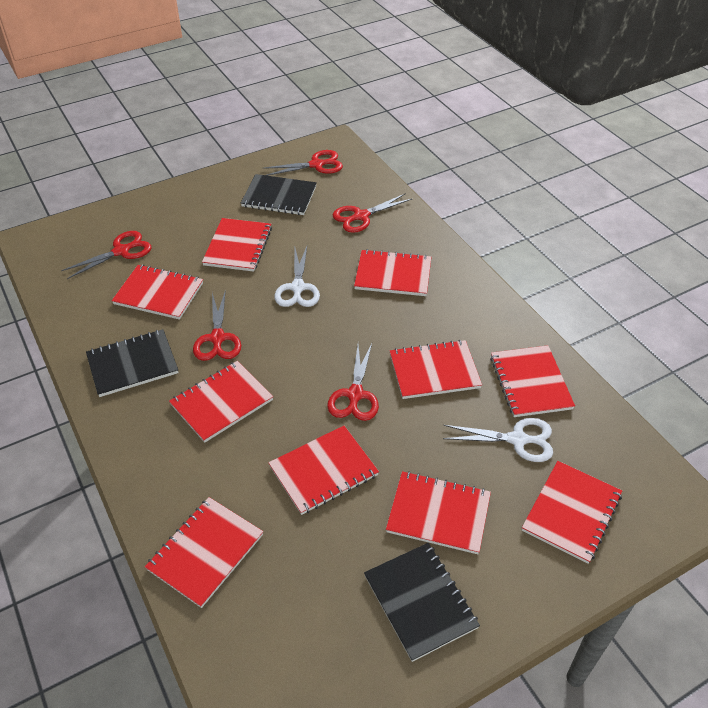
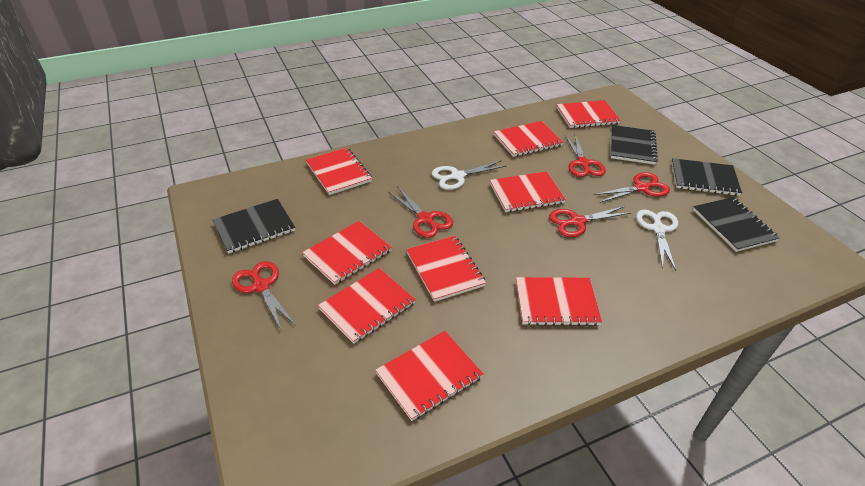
black notebook: [86,329,179,397] [241,174,317,215] [364,543,480,662] = 3 -> [213,199,295,254] [611,125,658,165] [671,158,742,196] [693,197,780,252] = 4
red notebook: [112,265,203,320] [145,497,263,608] [169,361,273,443] [202,218,272,272] [268,426,379,515] [354,249,431,296] [386,471,491,554] [390,340,482,399] [490,345,575,417] [522,461,622,564] = 10 -> [302,221,392,285] [306,148,372,195] [318,268,416,344] [375,331,484,421] [406,236,486,302] [490,172,566,212] [494,121,563,157] [516,277,602,326] [556,100,621,128] = 9

